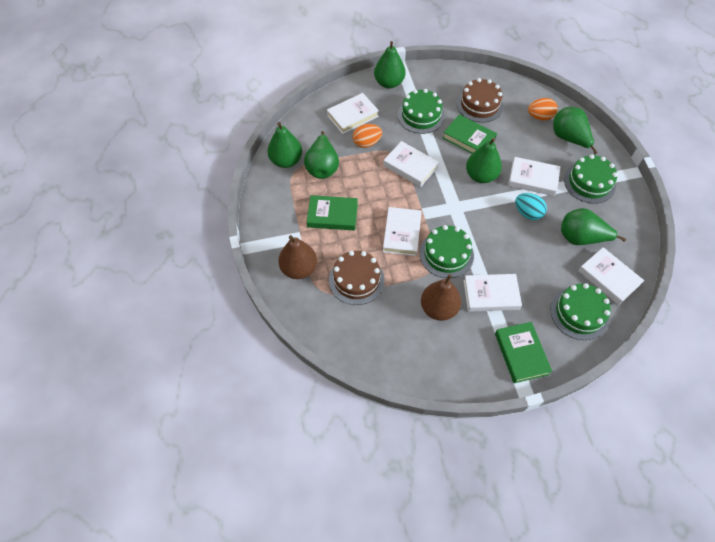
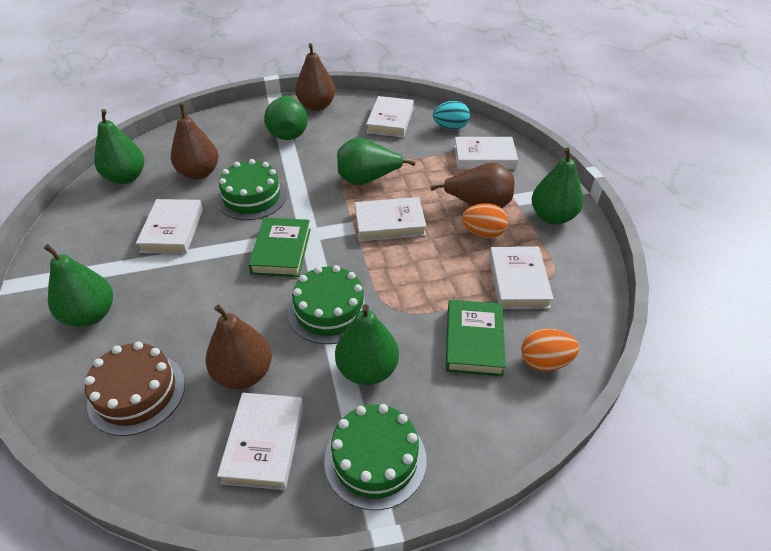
brown cake: [329,251,385,305] [457,78,503,123] = 2 -> [84,342,185,436] = 1
brown pear: [278,235,317,279] [421,274,461,321] = 2 -> [171,104,218,180] [206,305,272,389] [295,43,335,111] [430,162,515,208] = 4
green book: [307,195,358,230] [443,114,497,154] [495,322,552,383] = 3 -> [248,218,311,277] [446,300,506,376] = 2
green cake: [398,89,445,134] [420,225,474,278] [550,283,611,340] [564,154,618,204] = 4 -> [217,159,287,220] [288,265,371,344] [324,404,427,510] = 3

